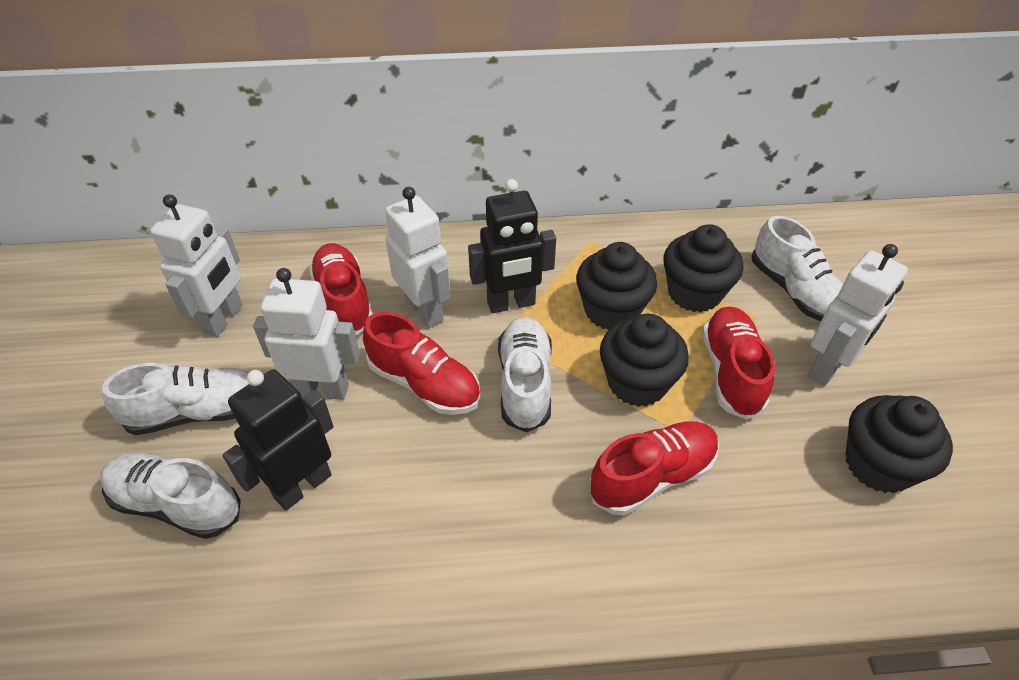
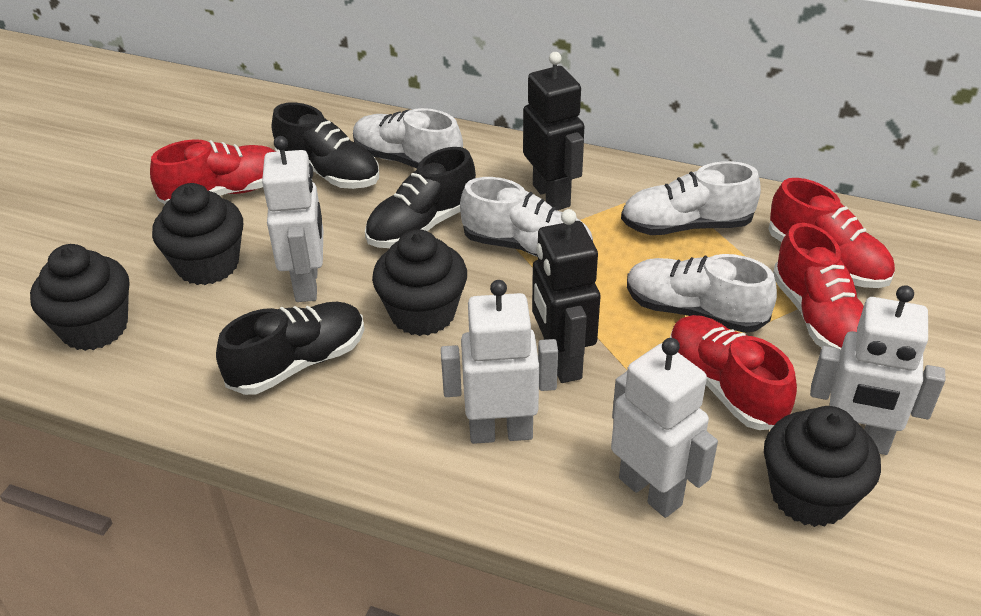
black shoe: none = 0 -> [216,302,365,395] [272,102,379,189] [365,147,476,248] = 3

